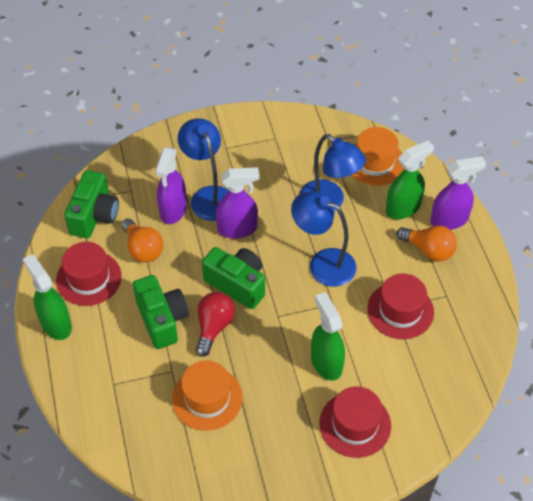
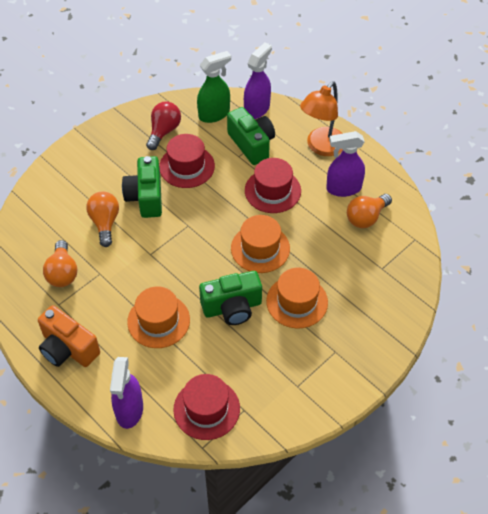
blue lamp: [178,118,228,221] [291,191,356,287] [300,134,366,211] = 3 -> none = 0
green spray bottle: [23,254,72,340] [311,292,345,381] [386,140,434,219] = 3 -> [197,51,231,123] = 1
orange camera: none = 0 -> [38,305,100,367] = 1
orange hat: [172,361,243,431] [352,127,404,186] = 2 -> [127,286,190,348] [231,215,290,273] [266,268,328,328] = 3
orange lamp: none = 0 -> [300,81,343,156] = 1
orange light bulb: [121,218,164,262] [396,226,457,261] = 2 -> [43,240,77,287] [86,192,119,247] [347,194,392,228] = 3

